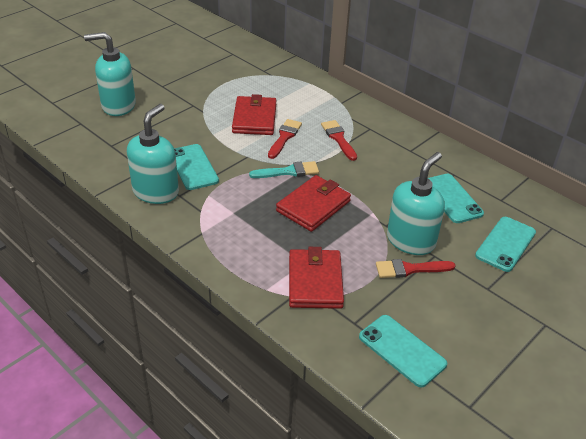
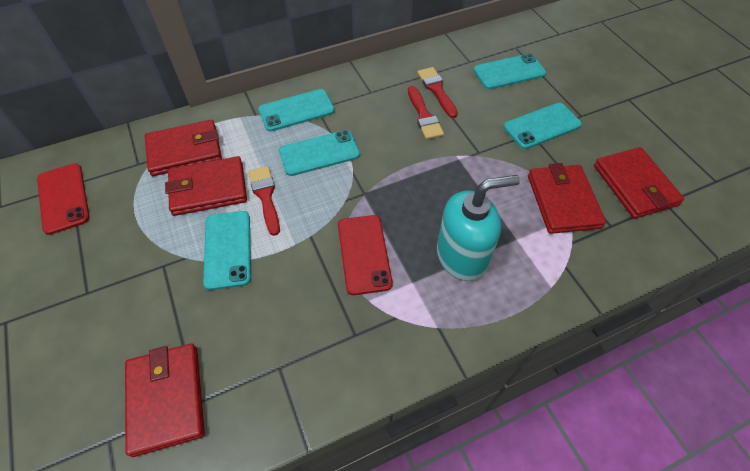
red phone: none = 0 -> [37,163,90,235] [338,215,393,295] = 2
red wallet: [232,94,276,135] [276,175,351,232] [289,247,344,309] = 3 -> [125,344,205,457] [145,120,222,176] [165,156,247,216] [528,163,606,234] [594,147,684,219] = 5
turquoise brush: [249,161,319,178] = 1 -> none = 0
turquoise phone: [174,144,219,190] [359,315,447,387] [428,174,484,223] [475,217,536,272] = 4 -> [203,211,251,290] [258,89,335,132] [279,130,360,176] [473,53,546,90] [503,103,582,149] = 5
turquoise soap dispenser: [84,32,136,116] [127,104,179,204] [387,152,445,255] = 3 -> [437,175,520,281] = 1

